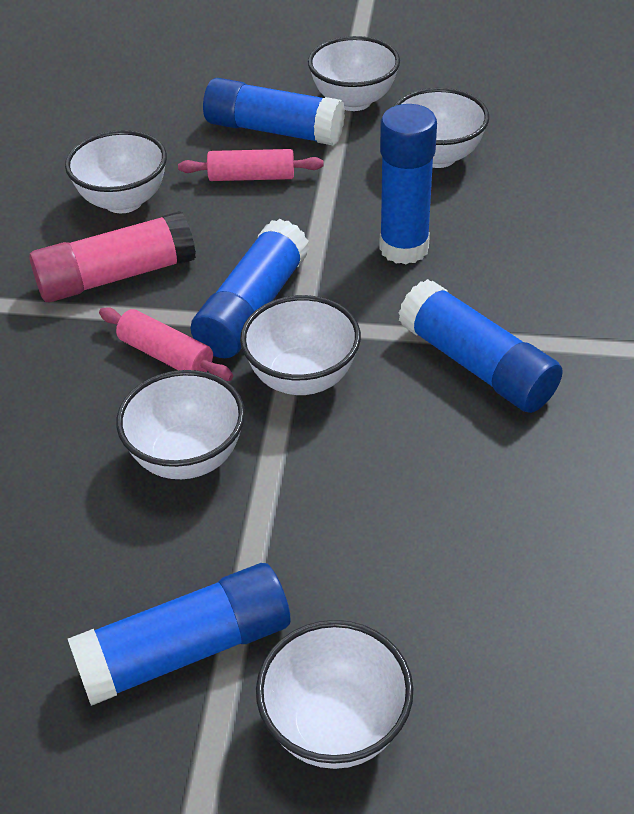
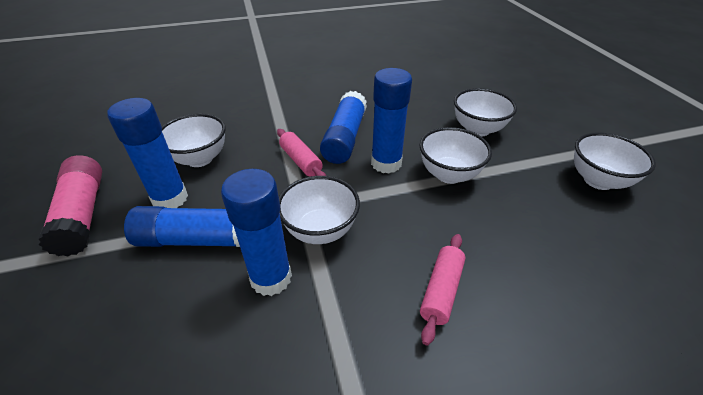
white bowl: [65,130,167,213] [116,370,245,479] [240,295,361,395] [256,620,414,769] [308,36,400,111] [393,88,489,168] = 6 -> [162,114,226,167] [279,176,360,244] [420,127,492,184] [454,88,517,137] [574,132,656,190] = 5

